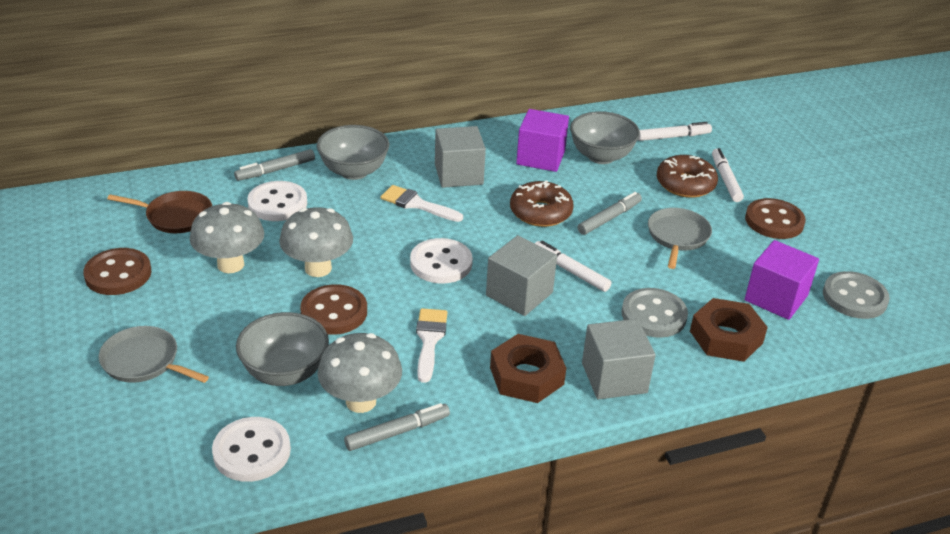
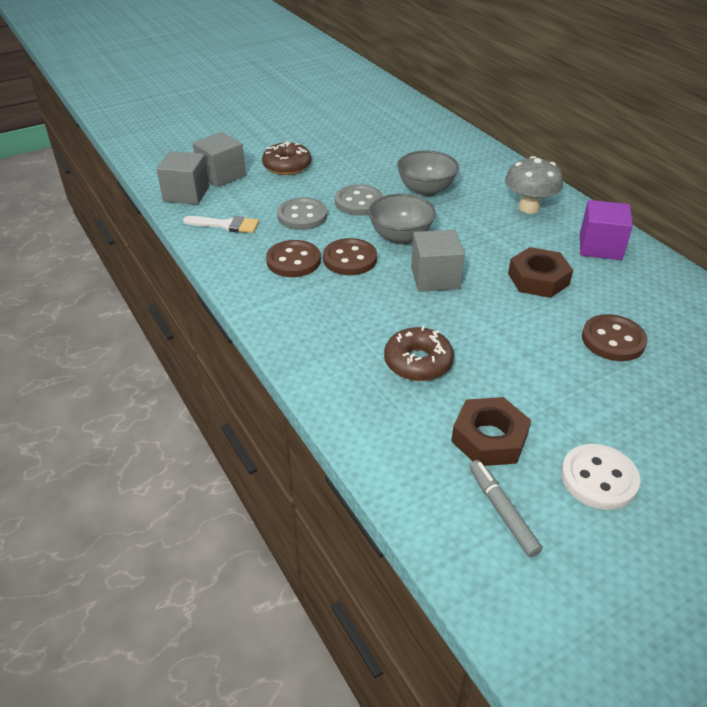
brown pan: [107,191,212,233] = 1 -> none = 0
grey bowl: [236,312,329,386] [317,125,389,180] [570,111,640,164] = 3 -> [368,194,436,245] [397,150,459,197] = 2
grey marker: [234,149,315,181] [344,403,450,451] [577,192,642,235] = 3 -> [470,460,542,557] = 1
grey mushroom: [190,202,264,273] [279,207,353,277] [317,333,402,413] = 3 -> [505,156,563,214] = 1
grey pan: [99,326,209,383] [648,208,712,269] = 2 -> none = 0
purple cube: [516,109,569,172] [744,240,819,320] = 2 -> [580,200,633,260] = 1
white brush: [381,185,463,222] [416,308,448,383] = 2 -> [183,216,259,233] = 1
white button: [212,417,291,482] [247,181,307,221] [410,238,473,284] = 3 -> [561,444,640,510] = 1
white marker: [535,240,611,292] [638,122,712,141] [712,148,744,202] = 3 -> none = 0

